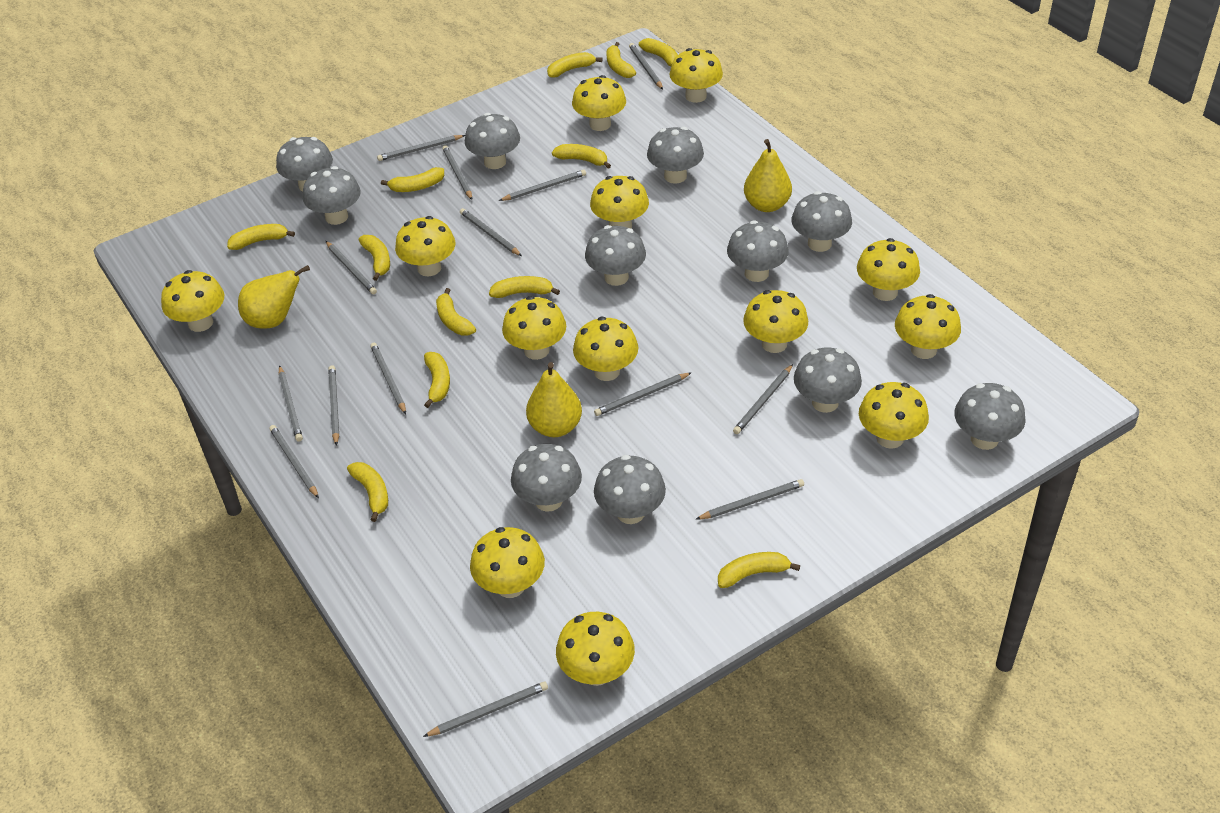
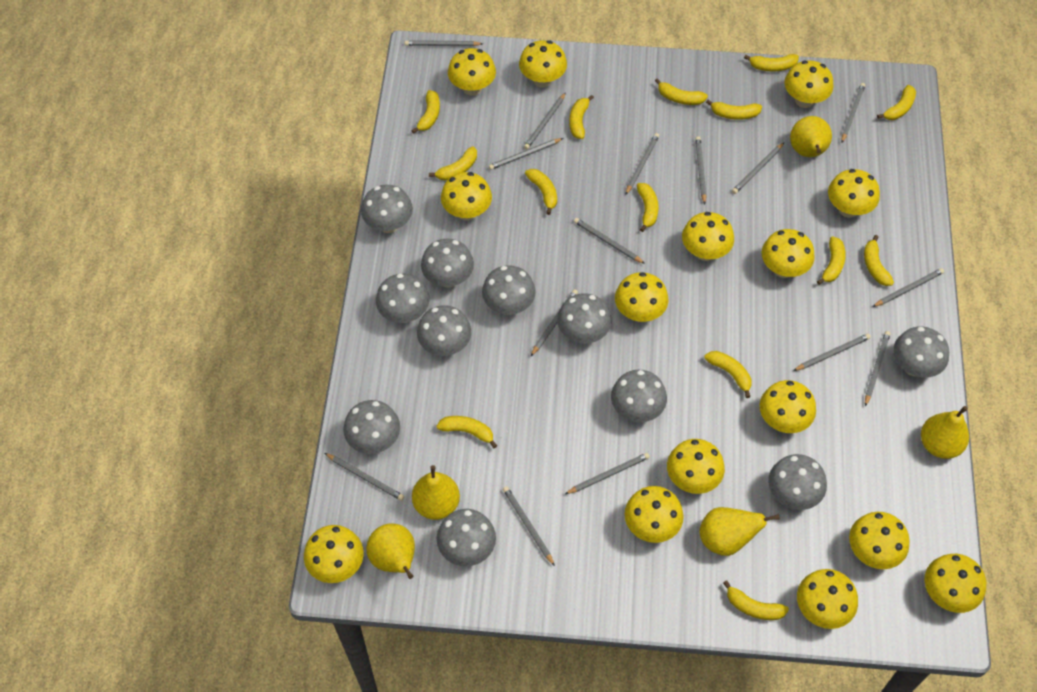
grey pencil: [269,425,319,498] [279,365,303,442] [326,241,377,295] [329,365,339,446] [370,343,406,414] [377,135,465,161] [423,681,548,737] [442,145,472,200] [460,208,522,256] [499,170,586,201] [594,372,692,416] [629,43,663,89] [695,479,804,520] [733,364,793,434] = 14 -> [325,453,404,501] [405,40,483,46] [489,138,563,170] [503,486,555,566] [524,93,566,149] [531,289,578,356] [565,453,650,494] [574,218,645,264] [626,133,659,194] [695,136,707,204] [732,143,784,194] [793,333,871,371] [841,83,865,142] [865,331,891,406] [872,268,944,307] = 15
yellow banana: [227,224,295,250] [347,462,388,522] [359,235,390,281] [381,167,444,192] [424,352,450,408] [436,288,476,335] [489,276,560,298] [547,52,603,77] [552,144,611,168] [606,42,636,78] [639,38,678,66] [718,552,800,588] = 12 -> [411,90,440,134] [429,146,477,181] [436,416,497,448] [525,169,557,215] [569,95,594,139] [637,183,659,232] [655,78,708,105] [704,351,752,398] [706,100,762,120] [723,580,789,620] [744,54,799,71] [817,236,846,285] [864,235,894,286] [877,85,916,120] = 14
yellow mushroom: [161,270,224,332] [395,216,455,276] [470,527,545,598] [502,296,566,360] [556,612,635,686] [572,75,626,131] [573,316,638,381] [590,176,649,228] [670,48,723,103] [743,290,808,353] [857,238,920,301] [859,382,929,449] [895,294,961,359] = 13 -> [304,525,364,583] [441,172,492,221] [448,48,496,96] [519,40,567,88] [615,272,669,322] [625,486,684,543] [667,439,725,494] [682,212,734,261] [760,380,816,433] [762,229,815,278] [785,60,833,108] [797,569,858,629] [828,169,880,218] [849,512,910,569] [924,554,986,613] = 15
yellow pear: [238,265,310,329] [526,362,582,437] [744,139,792,212] = 3 -> [366,523,415,579] [412,465,460,520] [700,507,780,556] [790,116,832,157] [921,406,969,459] = 5

